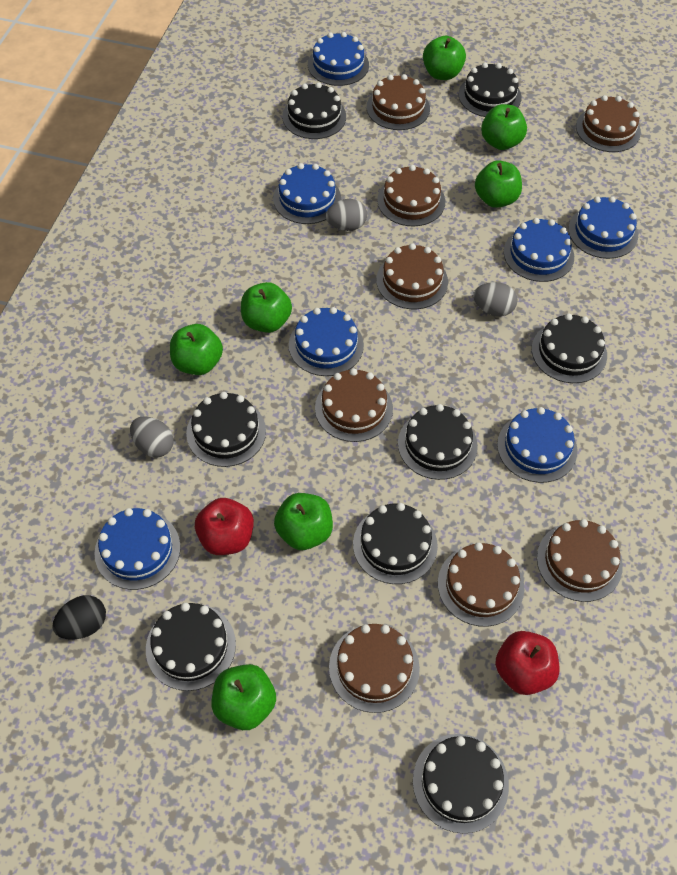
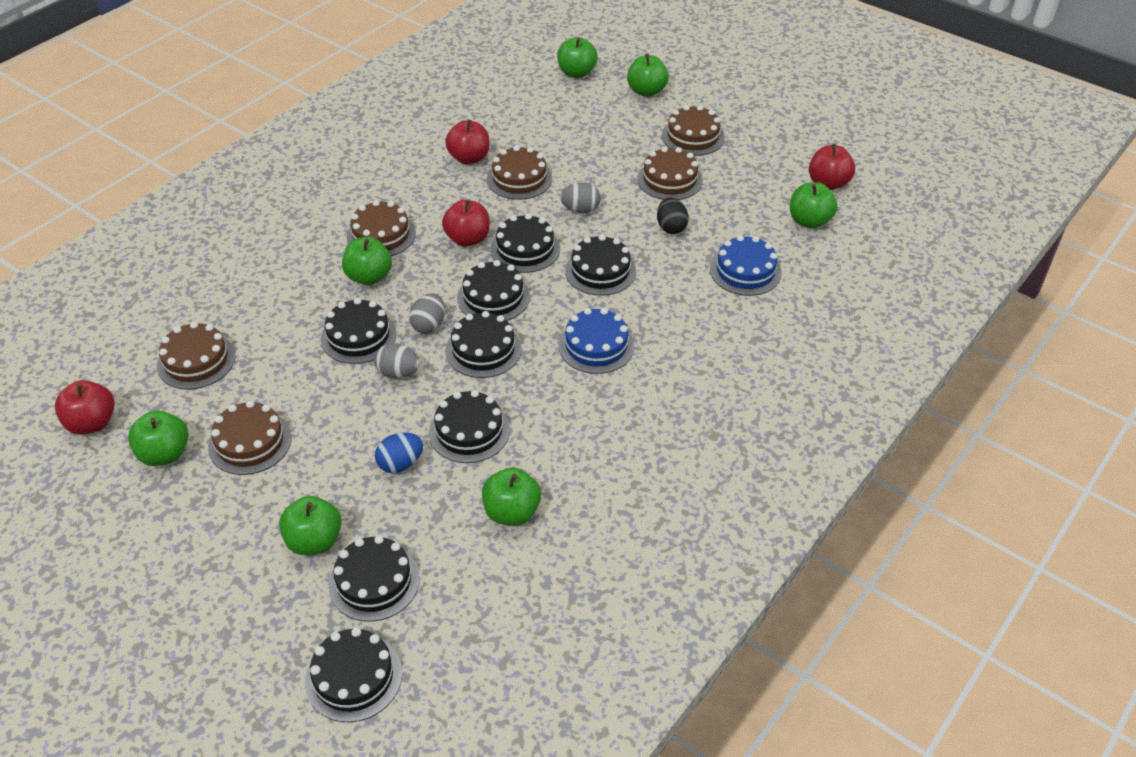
blue cake: [94,508,181,590] [273,163,341,224] [289,307,364,376] [308,32,369,86] [497,407,577,483] [503,218,574,282] [568,196,638,259] = 7 -> [559,308,634,374] [710,235,782,296] = 2
blue egg: none = 0 -> [375,433,423,473] = 1
brown cake: [315,368,393,442] [329,624,420,713] [366,74,430,130] [376,243,448,309] [377,165,445,227] [438,542,524,627] [537,519,623,602] [576,95,641,152] = 8 -> [157,322,236,390] [208,400,292,475] [346,200,416,256] [487,146,552,200] [637,147,703,200] [662,105,725,156] = 6
red apple: [195,498,254,555] [495,631,559,695] = 2 -> [55,380,115,434] [442,200,490,247] [445,119,489,165] [809,144,855,190] = 4

